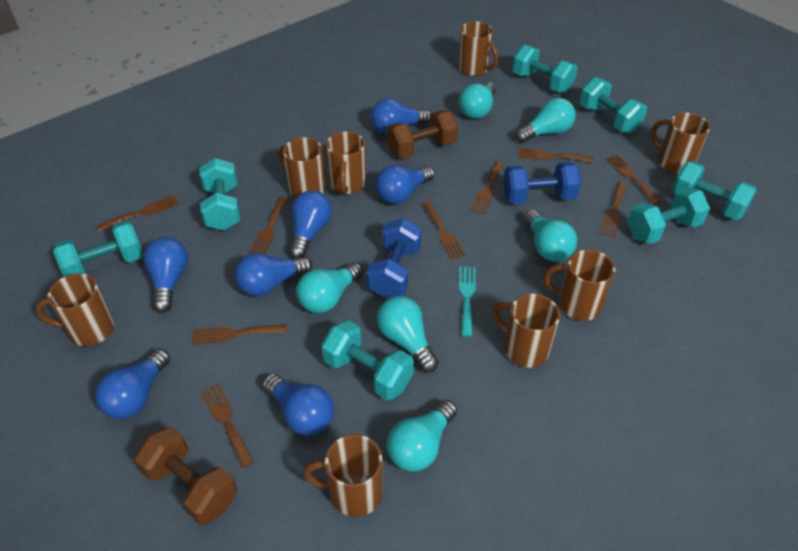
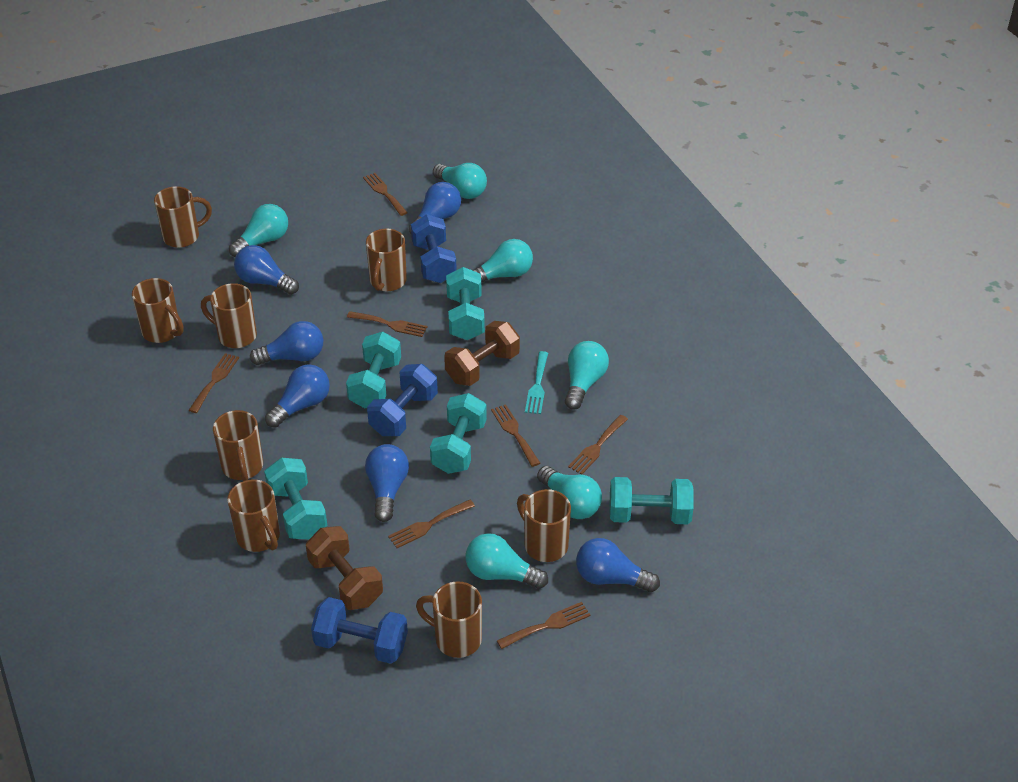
blue dumbbell: [367,218,422,298] [503,162,581,204] = 2 -> [311,597,408,664] [367,364,438,436] [411,214,457,283] = 3
blue light bulb: [95,348,170,419] [144,237,188,312] [235,253,313,296] [262,374,334,436] [289,190,332,258] [371,99,432,134] [375,165,435,204] = 7 -> [234,245,299,295] [250,321,323,365] [265,364,330,428] [365,444,409,522] [409,182,461,234] [576,538,660,592] = 6
brown fork: [96,195,179,232] [192,324,287,345] [201,383,254,468] [249,196,289,254] [422,201,466,260] [471,161,503,214] [518,148,594,163] [599,182,627,238] [606,155,661,204] = 9 -> [188,353,239,413] [347,311,427,337] [363,173,408,216] [388,500,475,548] [491,404,540,467] [497,602,591,649] [568,415,628,475] = 7
turquoise dumbbell: [53,220,144,277] [199,158,240,230] [321,320,414,400] [512,45,578,93] [579,77,647,133] [627,187,710,244] [672,161,757,220] = 7 -> [264,458,327,539] [346,332,401,408] [430,393,487,474] [446,267,485,340] [609,477,694,524] = 5

